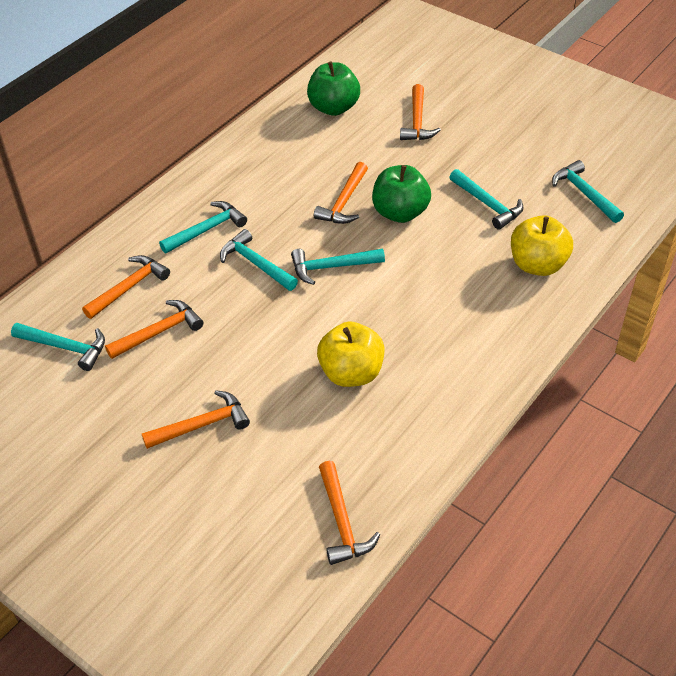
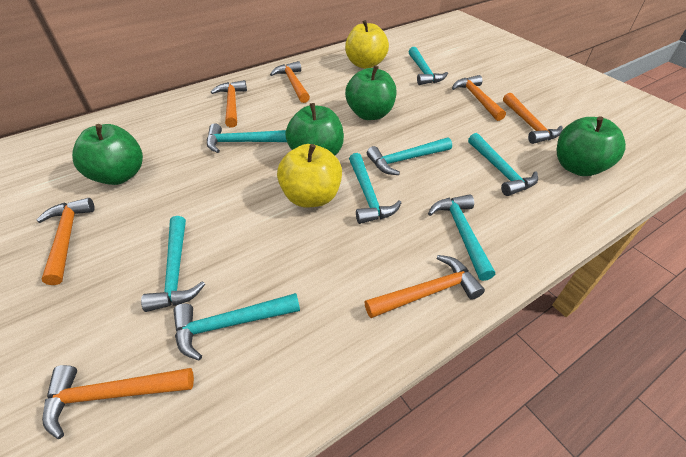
green apple: [307,61,360,116] [372,165,431,223] = 2 -> [72,124,143,185] [285,103,344,155] [345,65,397,120] [557,116,626,176] = 4
orange hammer: [82,255,170,319] [105,300,204,359] [142,390,250,449] [314,162,368,224] [319,461,380,565] [400,84,441,140] = 6 -> [36,198,95,285] [42,365,194,439] [211,80,247,128] [270,61,310,103] [364,255,485,318] [452,75,506,121] [503,93,563,144] = 7
turquoise hammer: [11,323,105,371] [159,201,247,253] [220,229,298,291] [291,249,385,285] [449,169,523,230] [552,160,624,223] = 6 -> [141,216,205,312] [173,293,300,360] [207,123,287,153] [349,153,402,224] [367,137,452,175] [408,47,448,85] [428,194,495,281] [468,133,538,196] = 8

